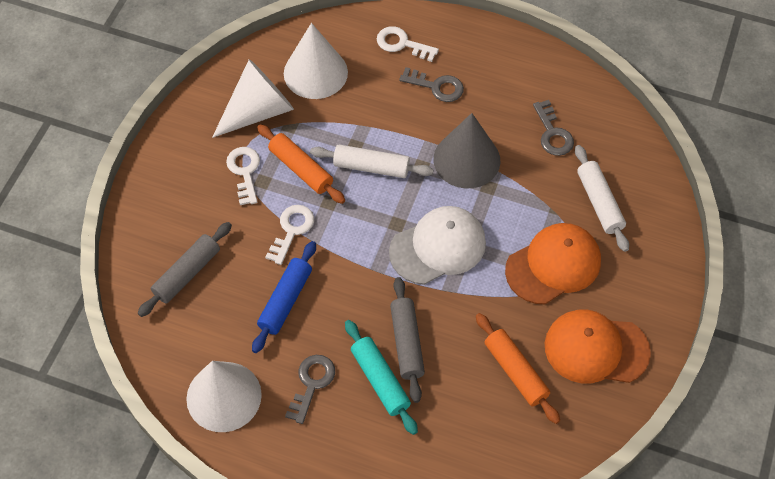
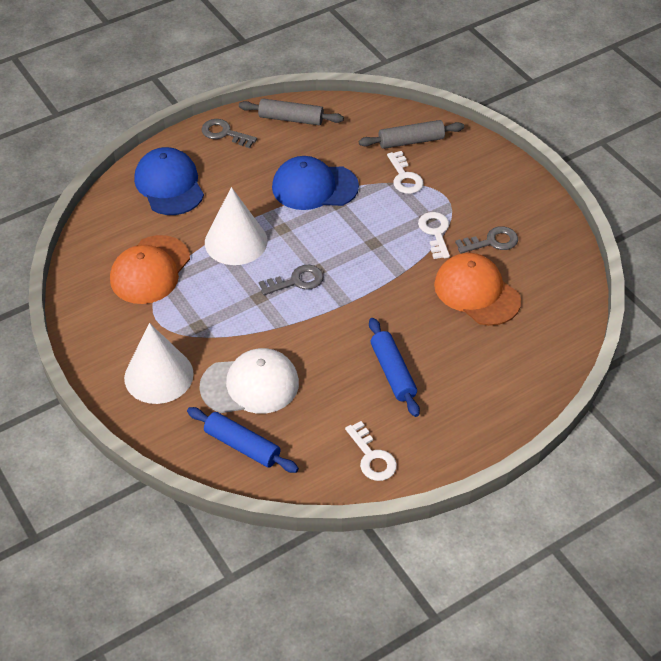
blue cap: none = 0 -> [134,147,204,215] [272,156,359,210] = 2
blue rolling pin: [252,241,316,353] = 1 -> [187,407,299,473] [369,318,420,417] = 2
grey cone: [433,113,501,188] = 1 -> none = 0
orange rolling pin: [257,124,345,204] [476,313,560,424] = 2 -> none = 0
turquoise rolling pin: [345,320,418,435] = 1 -> none = 0
white cone: [186,361,262,432] [212,59,294,138] [284,23,348,99] = 3 -> [124,323,194,404] [205,187,268,265] = 2
white rolling pin: [310,144,433,178] [575,145,629,252] = 2 -> none = 0

